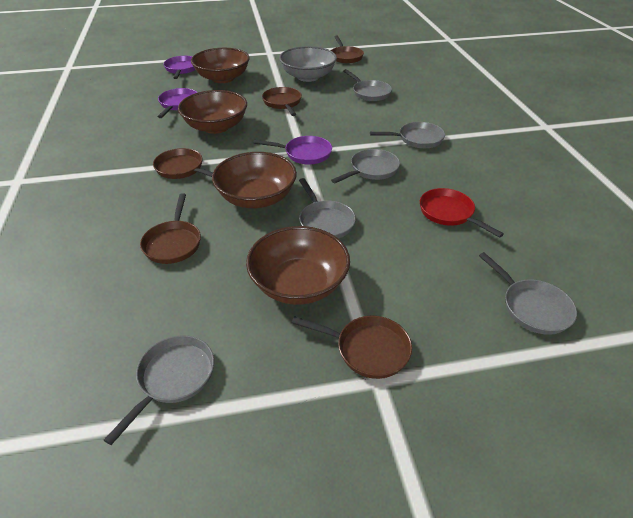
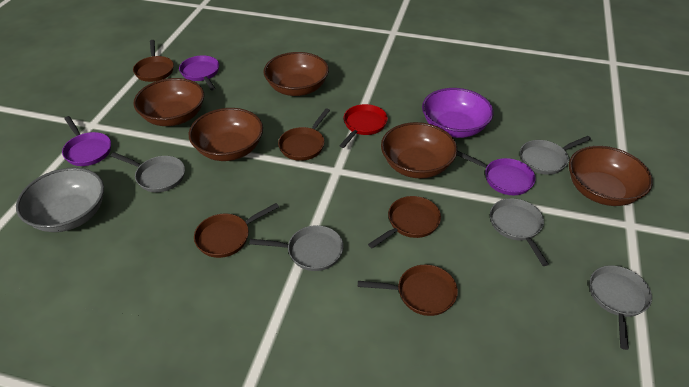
brown bowl: [178,90,247,134] [191,48,250,83] [212,152,297,208] [246,226,350,305] = 4 -> [133,78,204,126] [189,108,263,161] [263,52,329,96] [381,122,457,178] [569,146,653,206] = 5
grey pan: [104,335,214,445] [299,178,356,239] [331,149,400,183] [344,69,392,101] [370,122,445,149] [479,252,577,335] = 6 -> [111,152,185,192] [249,225,343,271] [490,198,549,266] [520,136,591,175] [590,265,652,350] = 5
purple bowl: none = 0 -> [422,88,494,138] = 1

